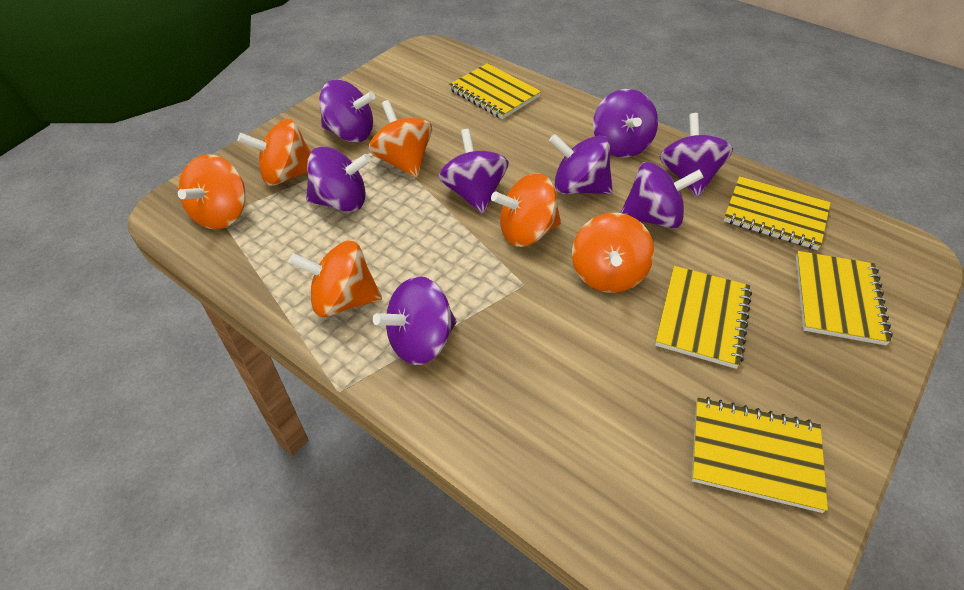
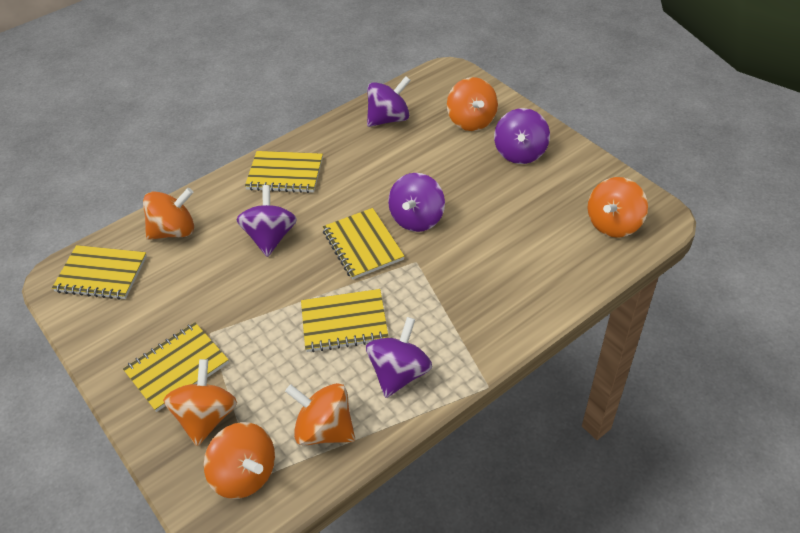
purple spinning top: [306,147,371,212] [319,80,375,142] [373,276,457,365] [439,129,509,214] [549,134,613,194] [593,89,658,158] [620,162,704,229] [660,113,733,197] = 8 -> [236,185,297,257] [366,317,432,398] [367,76,411,127] [388,173,445,232] [494,108,550,164] = 5

